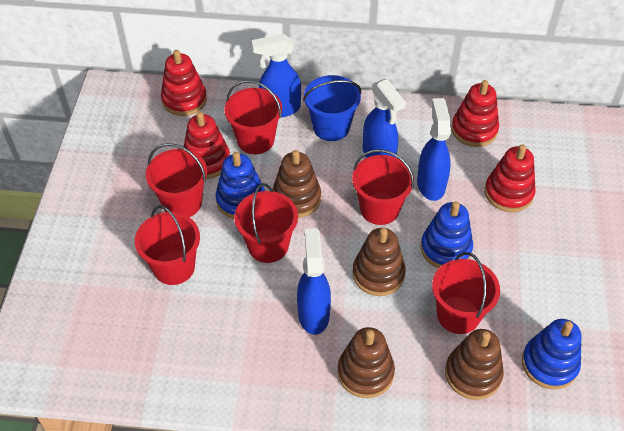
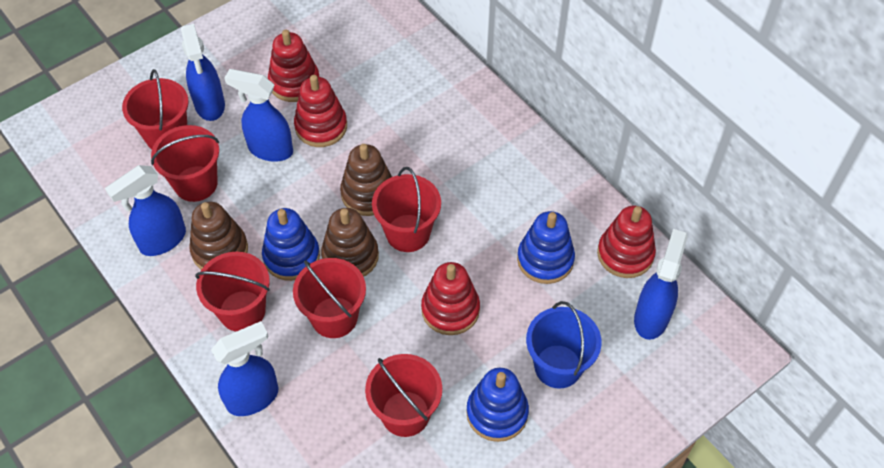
blue spray bottle: [252,34,301,117] [297,228,331,335] [363,79,406,158] [417,98,451,201] = 4 -> [105,165,186,256] [181,24,225,121] [211,321,278,416] [224,69,293,162] [634,229,688,340] = 5
brown stacking toy: [272,150,321,218] [338,327,395,398] [352,228,406,296] [445,329,504,400] = 4 -> [189,202,248,270] [321,208,379,277] [340,144,392,216] = 3

